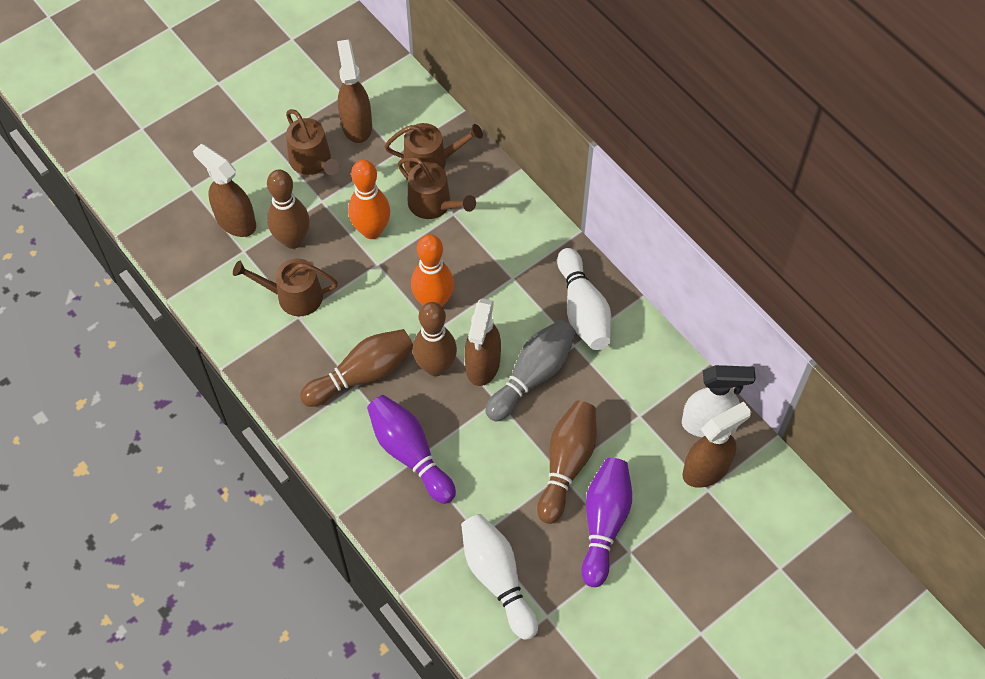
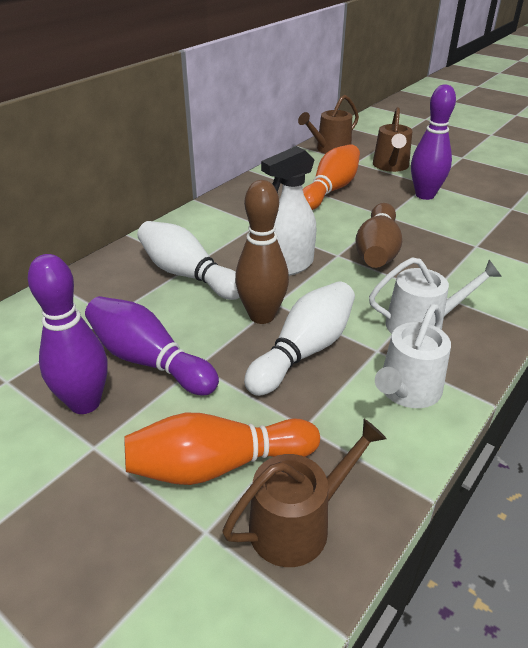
brown bowling pin: [267,170,310,249] [300,329,413,407] [413,302,457,376] [537,401,596,524] = 4 -> [235,180,289,324] [355,203,402,268] = 2
brown spray bottle: [193,144,256,237] [337,40,372,143] [465,298,501,386] [682,401,752,488] = 4 -> none = 0
brown watering can: [233,258,338,316] [286,109,339,175] [384,123,483,174] [398,157,476,219] = 4 -> [222,419,387,567] [298,95,359,154] [373,107,413,172] = 3
grey bowling pin: [486,320,576,421] = 1 -> none = 0
purple bowling pin: [367,395,456,504] [581,458,632,587] = 2 -> [28,254,108,414] [85,296,219,395] [411,84,456,200] = 3
white watering can: none = 0 -> [369,257,502,334] [375,304,451,408] = 2

